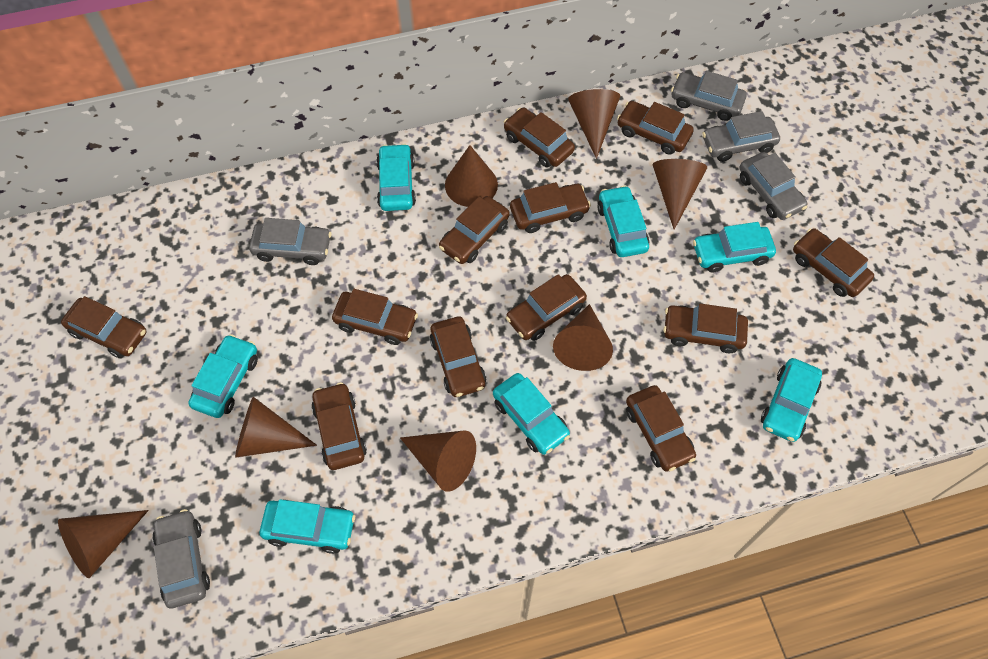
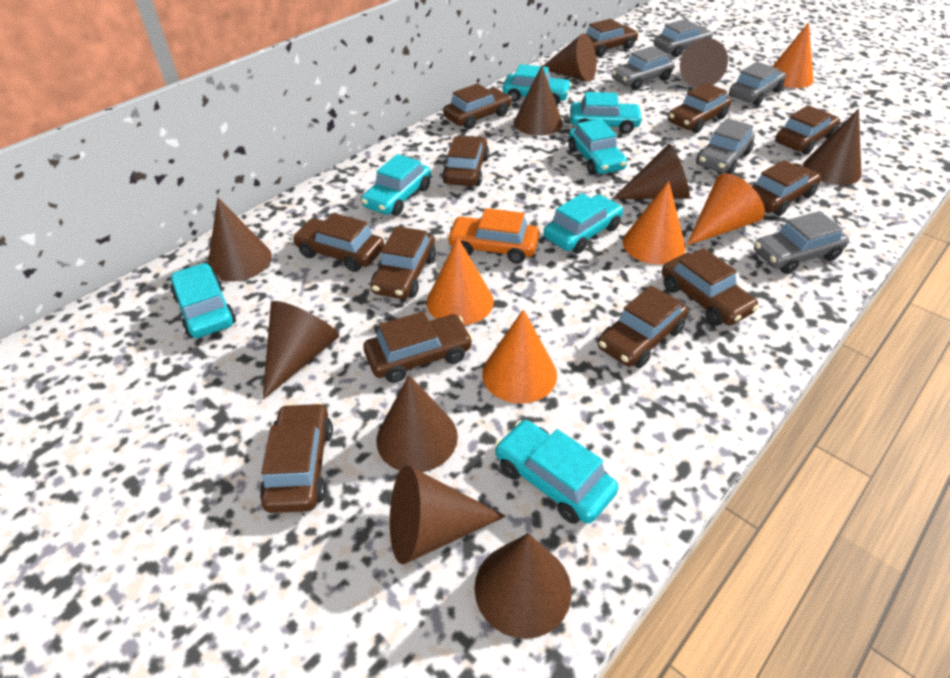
brown cone: [58,510,149,578] [235,397,317,458] [400,430,476,492] [445,145,498,207] [553,304,613,371] [568,89,620,159] [652,159,707,230] = 7 -> [208,198,272,281] [263,301,339,399] [377,375,458,472] [390,465,506,564] [475,533,571,639] [514,65,563,136] [543,33,596,82] [612,144,690,199] [680,38,728,88] [803,109,862,185] = 10
orange car: none = 0 -> [447,208,539,263] = 1
orange cone: none = 0 -> [427,237,494,325] [482,309,557,404] [623,181,686,265] [687,173,765,245] [772,22,813,88] = 5

